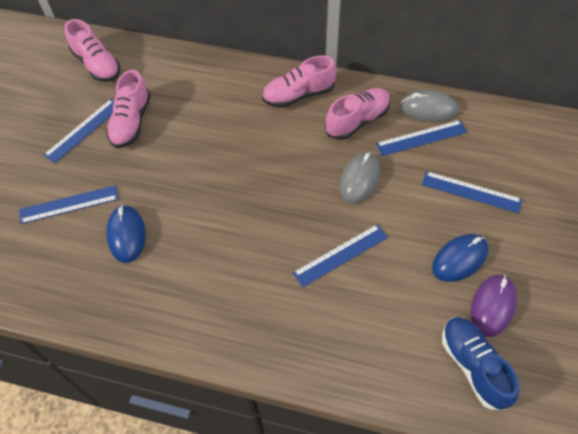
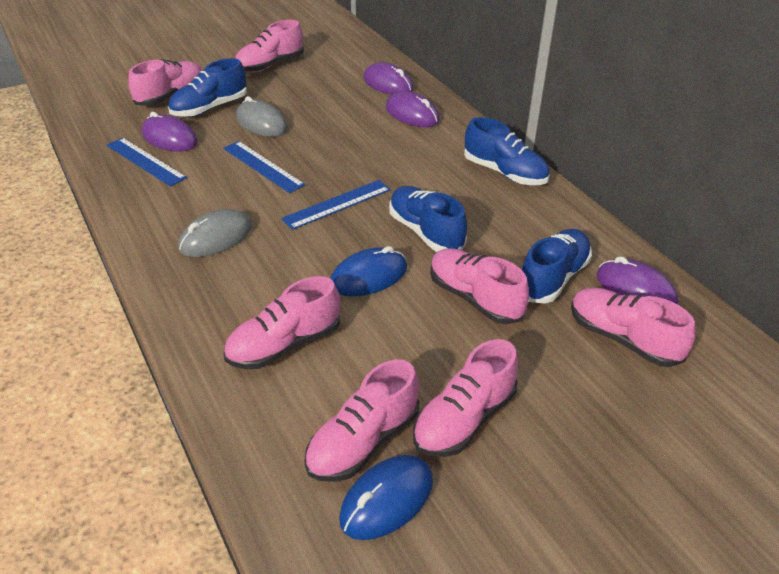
blue ruler: [19,185,118,224] [44,99,114,164] [293,224,388,287] [376,120,467,156] [422,171,522,213] = 5 -> [107,138,187,186] [223,141,305,193] [281,180,391,230] = 3
blue shoe: [442,317,519,410] = 1 -> [168,58,247,117] [389,186,467,252] [464,117,550,185] [522,229,592,303] = 4
pink shoe: [65,19,120,82] [106,70,151,148] [262,55,337,108] [325,88,391,140] = 4 -> [128,59,203,106] [224,276,340,369] [235,20,304,73] [304,359,419,482] [413,339,518,457] [430,248,529,325] [571,287,696,367] = 7
purple mouse: [471,274,517,337] = 1 -> [142,112,198,152] [363,62,414,95] [386,91,440,127] [597,256,678,305] = 4

